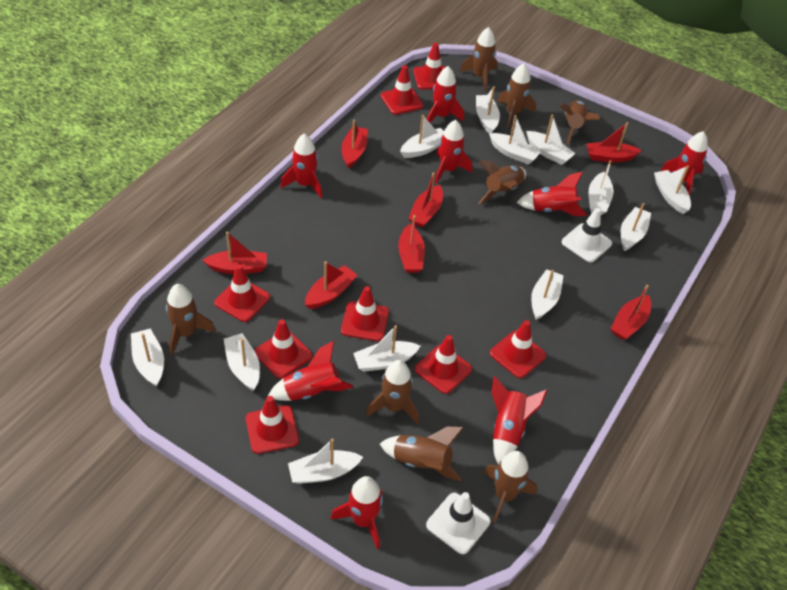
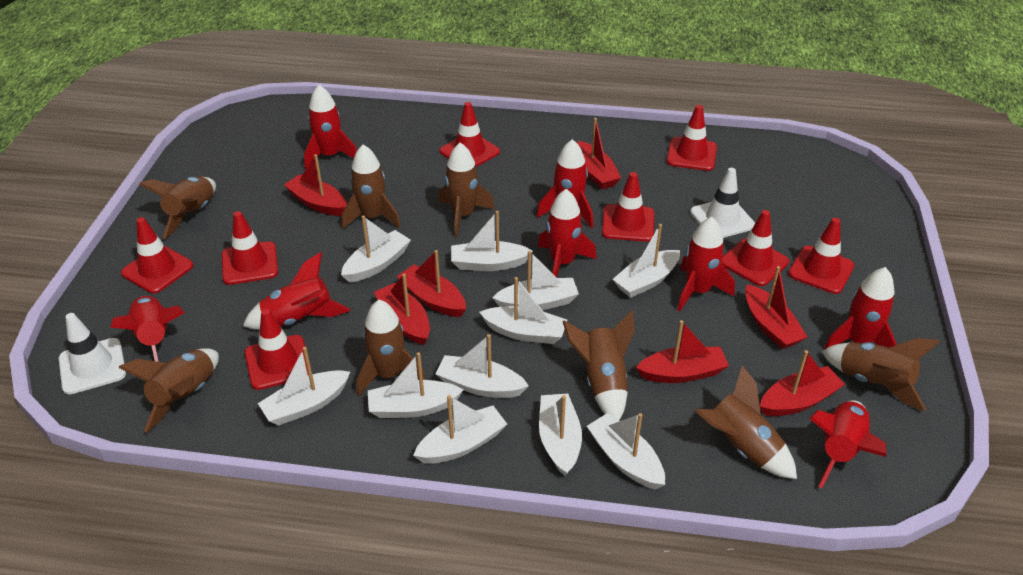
white boat: [131,328,164,387] [224,333,260,391] [288,438,363,484] [353,325,420,372] [400,115,444,158] [476,86,500,133] [489,115,541,164] [526,114,576,165] [531,269,564,320] [589,160,613,215] [621,203,651,251] [654,165,691,214] = 12 -> [258,347,350,425] [341,216,411,283] [368,352,463,418] [413,395,507,464] [436,334,529,398] [451,211,533,271] [479,277,567,344] [492,251,579,310] [539,393,582,476] [587,413,665,489] [613,224,680,298] = 11

